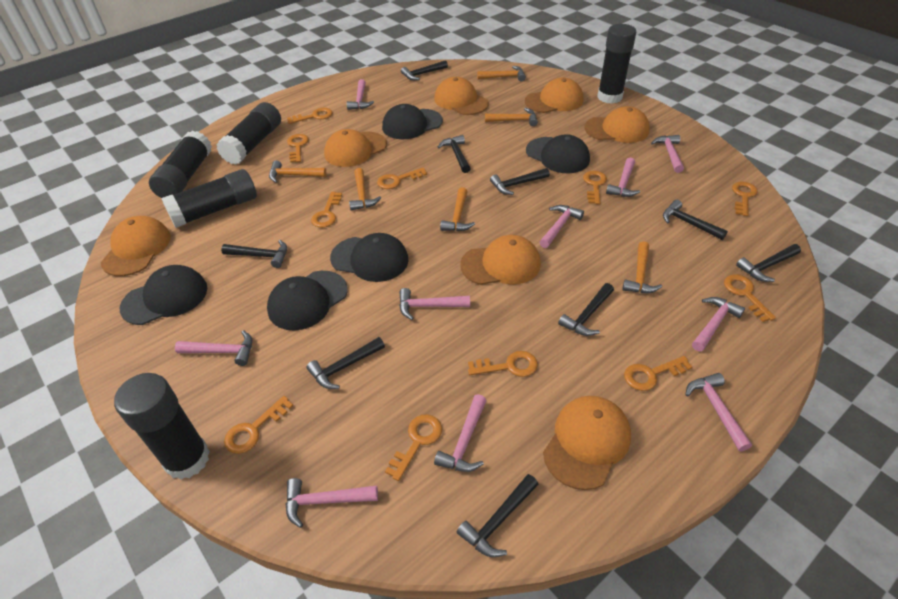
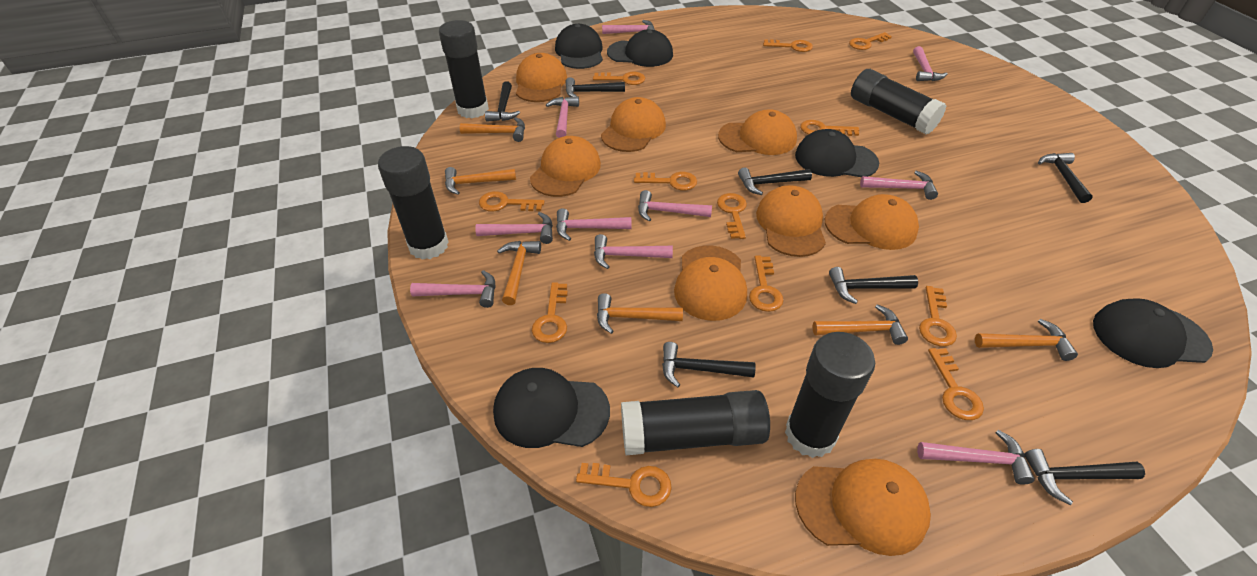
black hammer: [221,240,287,268] [306,337,385,389] [401,60,448,80] [438,135,471,173] [457,474,539,557] [490,168,550,195] [558,283,614,336] [663,200,728,240] [736,244,801,282] = 9 -> [485,81,520,122] [565,77,625,97] [662,342,756,387] [738,167,812,195] [829,267,918,304] [1024,449,1145,505] [1038,153,1093,203] = 7
orange cap: [101,216,171,276] [324,129,387,167] [434,77,489,115] [460,235,541,285] [525,78,583,113] [543,396,631,490] [584,106,650,143] = 7 -> [516,53,567,102] [530,136,601,197] [601,97,666,152] [674,245,747,321] [718,109,797,155] [756,185,826,257] [795,459,931,556] [825,194,919,250] = 8
orange key: [224,396,293,454] [287,108,333,124] [287,134,309,163] [311,192,342,228] [377,168,427,189] [385,414,442,481] [468,351,538,377] [583,171,607,205] [624,356,692,391] [724,274,776,322] [732,181,758,216] = 11 -> [479,191,545,212] [532,282,568,343] [576,463,672,507] [593,72,645,85] [634,172,697,191] [717,193,747,239] [749,256,784,312] [763,39,813,52] [800,120,859,136] [849,32,892,50] [919,286,957,346] [928,348,984,420] = 12

